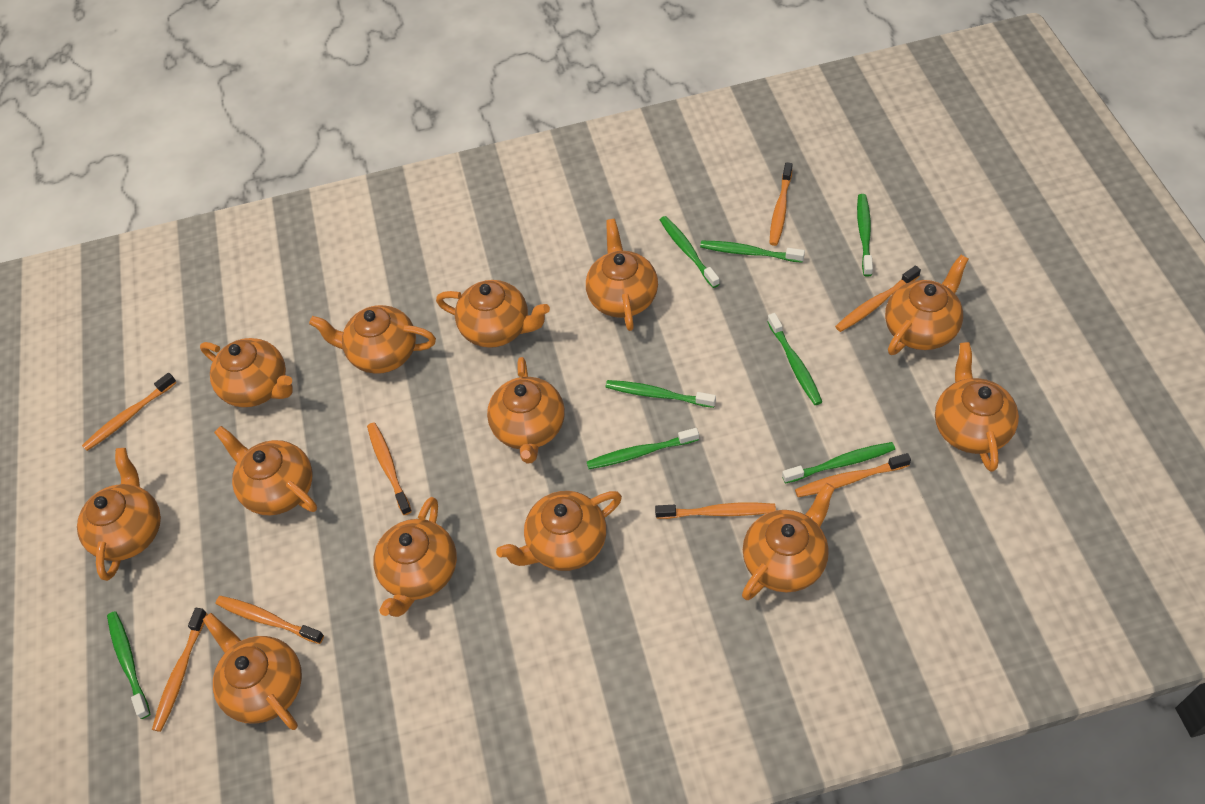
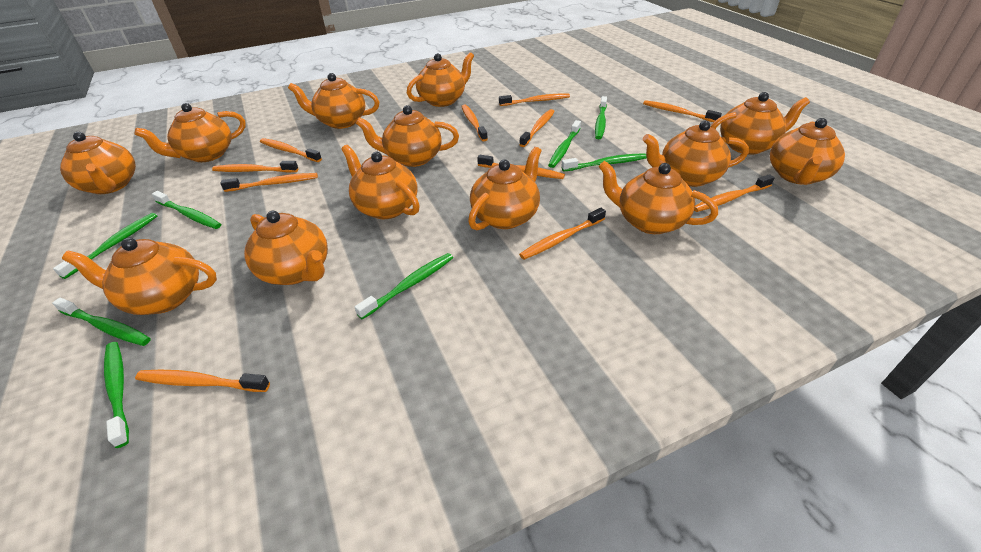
orange toothbrush: [82,373,177,451] [152,608,208,732] [216,596,324,644] [367,423,412,515] [655,503,776,519] [769,162,793,246] [795,453,911,497] [835,266,921,332] = 8 -> [135,370,270,392] [212,161,298,173] [220,173,318,192] [260,138,322,162] [461,105,488,141] [477,155,565,179] [499,93,570,106] [519,109,555,147] [519,208,606,260] [643,100,722,122] [694,174,775,212] = 11

